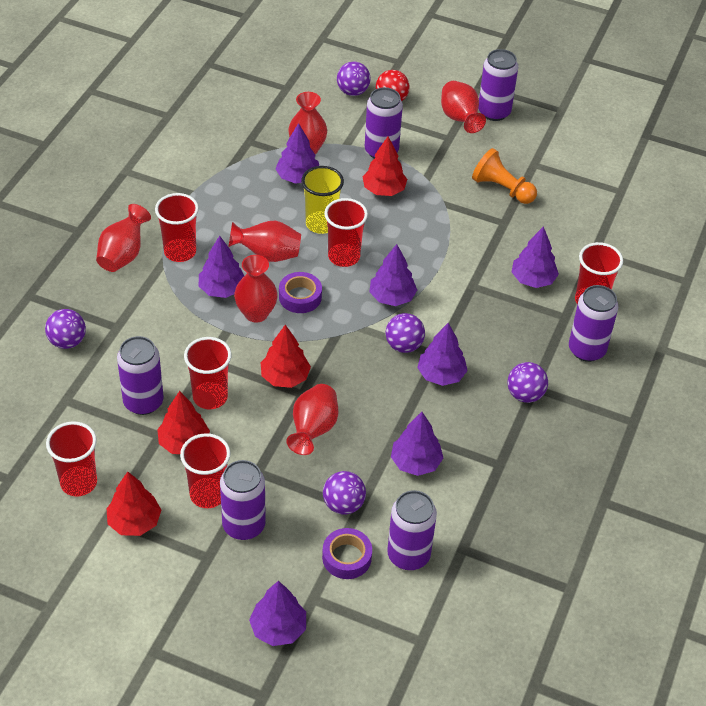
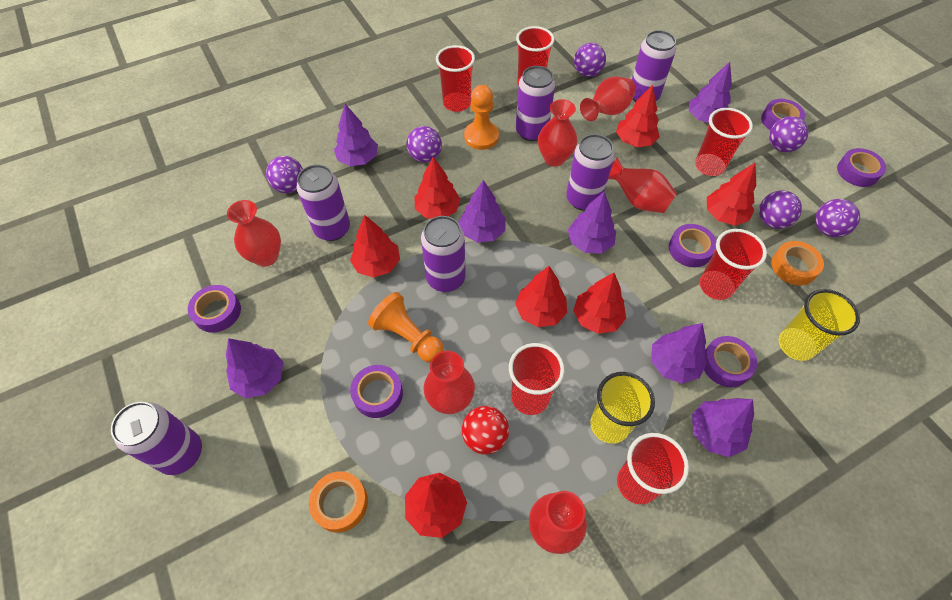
orange pawn: [472,148,537,204] = 1 -> [368,292,444,362] [464,85,499,150] = 2
orange tape: none = 0 -> [309,472,368,533] [771,241,824,285] = 2
purple ball: [45,309,86,349] [323,471,366,515] [337,61,371,96] [386,313,425,353] [507,362,548,403] = 5 -> [266,156,303,193] [407,126,442,163] [574,43,606,77] [759,191,802,229] [769,116,809,152] [815,199,860,237] = 6
purple tape: [279,272,322,313] [322,528,372,579] = 2 -> [188,285,241,333] [350,365,403,418] [669,224,717,267] [704,336,757,387] [761,99,805,130] [837,148,886,187] = 6
red tree: [106,471,161,536] [157,391,210,454] [261,325,311,388] [362,136,407,196] = 4 -> [350,215,400,278] [405,473,467,538] [414,157,461,219] [515,266,567,327] [573,273,626,334] [616,85,660,147] [707,163,756,225] = 7
yellow cup: [301,166,344,234] = 1 -> [590,372,655,444] [779,289,860,361] = 2

